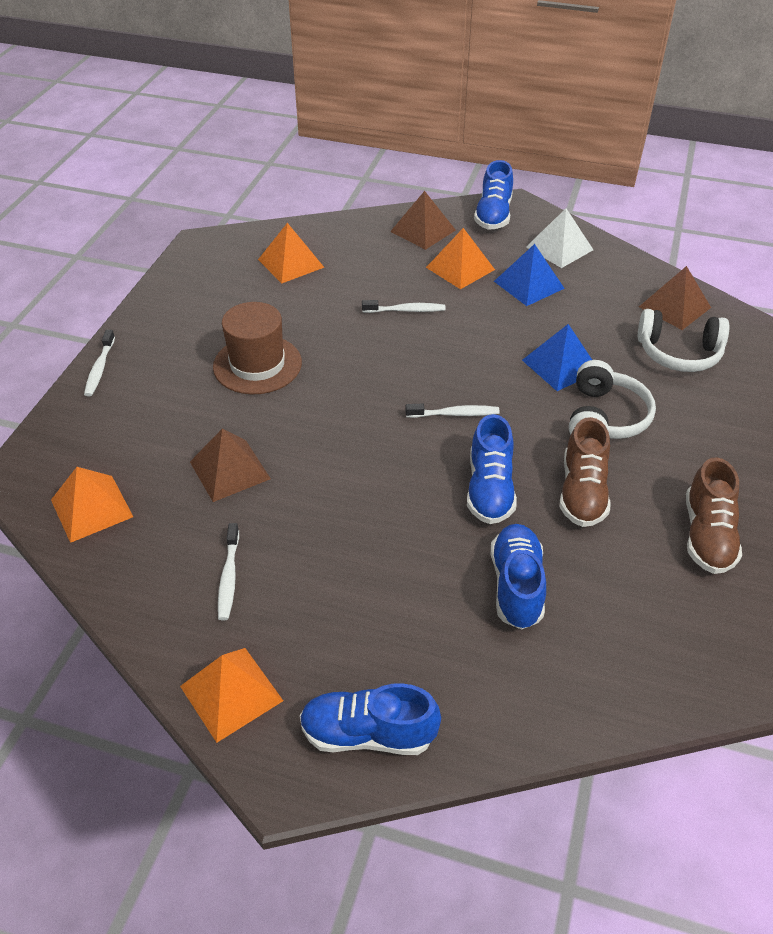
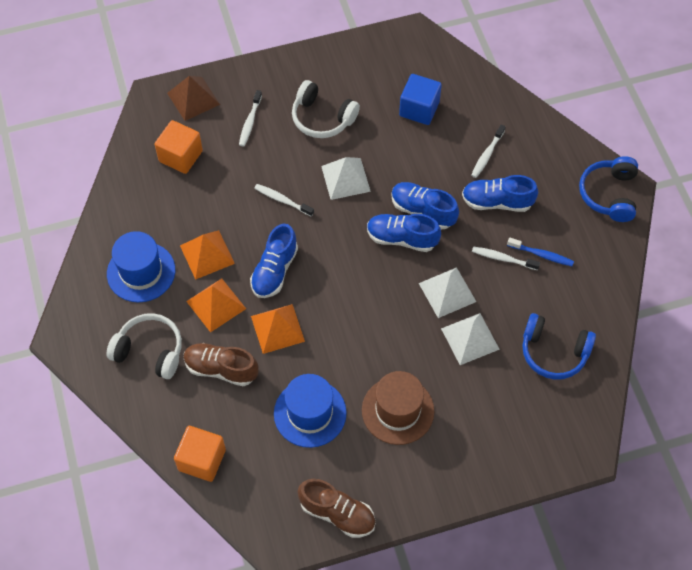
blue cube: none = 0 -> [399,74,442,125] = 1
blue hat: none = 0 -> [107,231,175,302] [274,374,347,448] = 2
blue headphones: none = 0 -> [523,313,596,380] [579,156,638,222] = 2
blue pyramid: [494,244,565,306] [522,324,592,391] = 2 -> none = 0
blue toothbrush: none = 0 -> [507,237,574,266] = 1
brown pyramid: [190,428,271,502] [390,191,456,250] [639,266,711,330] = 3 -> [167,76,220,121] = 1
orange cube: none = 0 -> [155,120,203,174] [174,426,226,482] = 2
orange pyramid: [51,467,133,543] [180,648,283,743] [258,223,325,283] [426,228,495,289] = 4 -> [180,230,235,280] [186,278,246,332] [251,304,305,354] = 3
white pyramid: [526,208,593,268] = 1 -> [321,157,371,200] [419,267,476,318] [441,313,500,365] = 3

